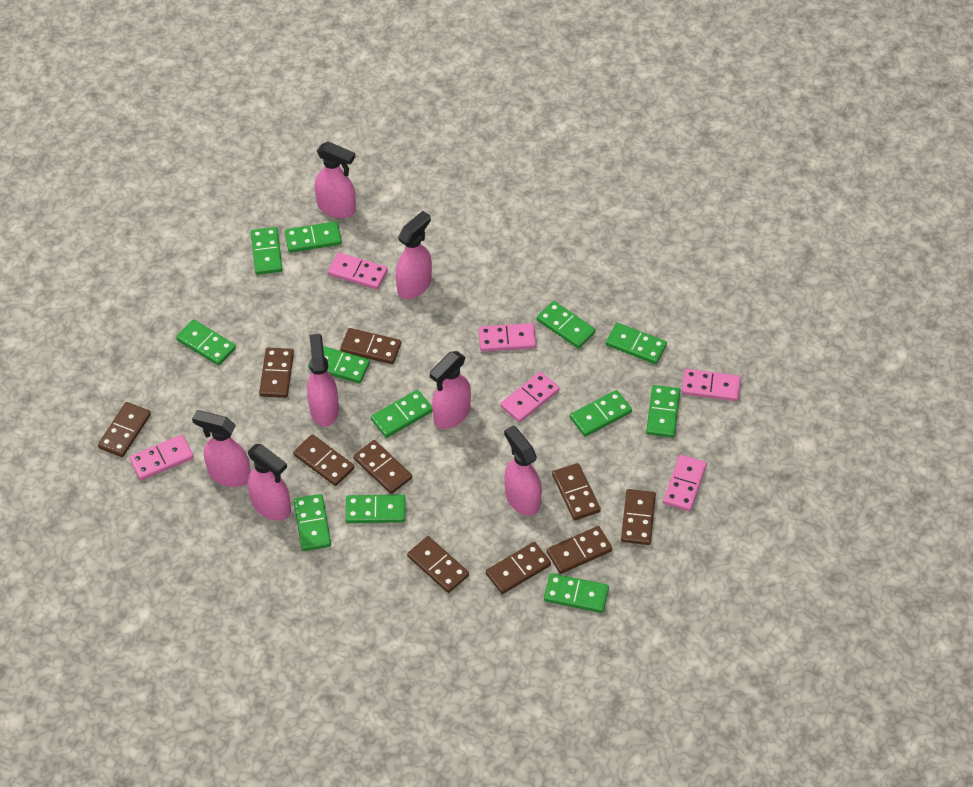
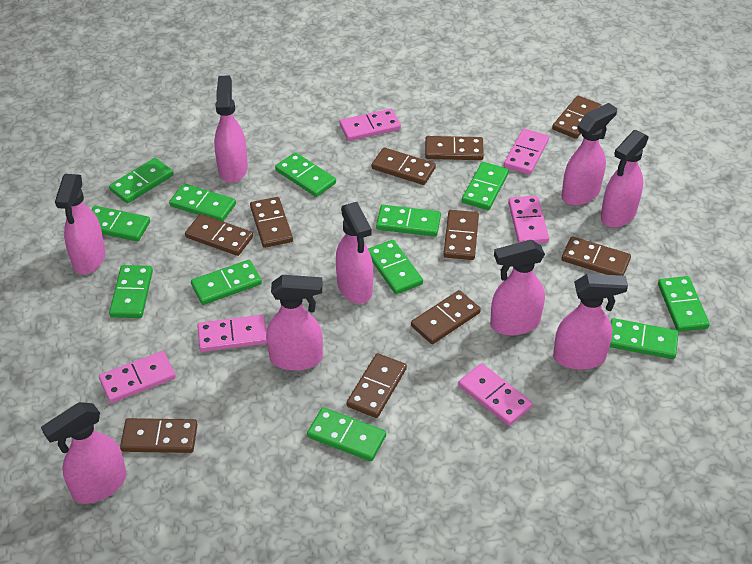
pink spray bottle: [192,410,251,487] [248,444,291,521] [307,334,339,427] [315,141,356,218] [396,211,432,299] [430,351,471,429] [504,425,541,516] = 7 -> [41,402,126,504] [55,174,106,274] [214,76,248,183] [266,275,323,371] [336,202,373,304] [490,240,545,335] [553,274,628,370] [562,103,617,206] [601,130,649,228] = 9

